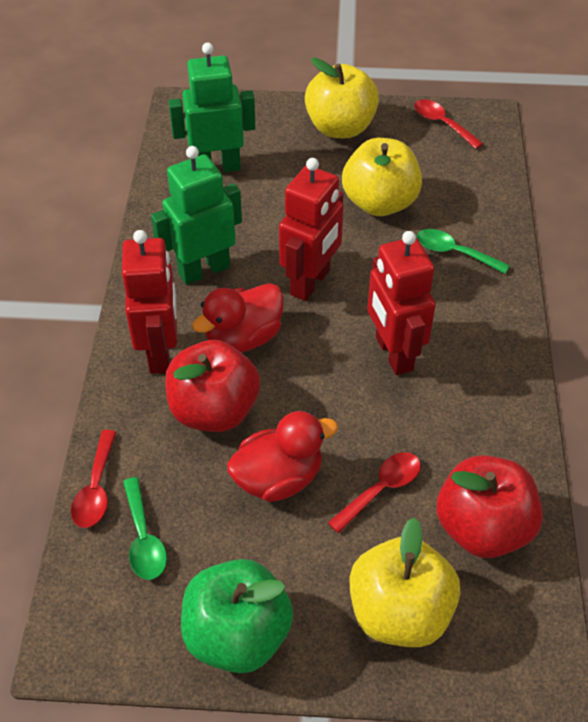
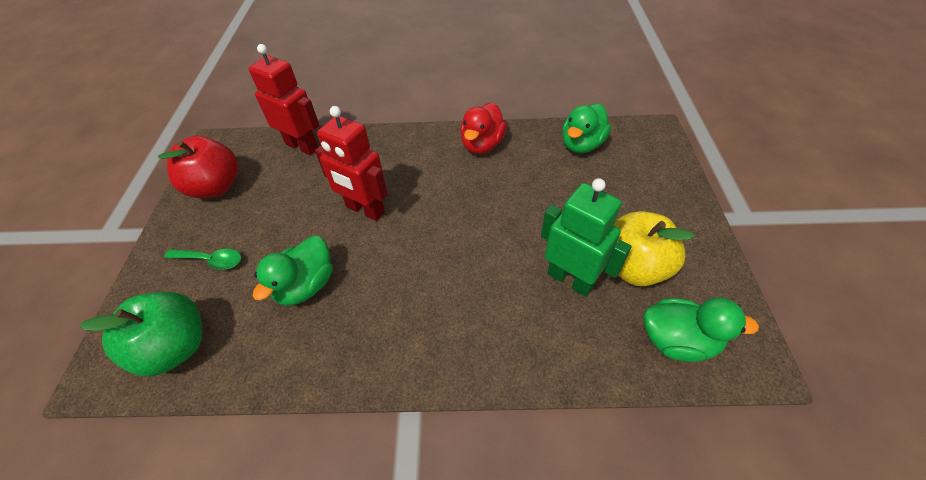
green duck: none = 0 -> [253,236,333,306] [562,103,611,153] [643,298,759,362] = 3
green robot: [151,146,242,285] [169,42,255,172] = 2 -> [541,178,632,297] = 1
green spoon: [123,477,167,580] [417,229,510,274] = 2 -> [164,249,241,270] = 1
red apple: [165,340,260,432] [436,455,543,558] = 2 -> [158,136,238,198] = 1
red duck: [192,283,283,353] [227,411,338,502] = 2 -> [460,102,507,154] = 1
red robot: [122,230,177,374] [279,158,344,301] [367,231,436,375] = 3 -> [249,44,319,155] [315,106,388,221] = 2
red spoon: [71,430,116,528] [328,452,421,533] [414,99,483,149] = 3 -> none = 0
yellow apple: [305,58,379,138] [342,138,422,216] [349,518,460,647] = 3 -> [614,211,695,286] = 1

